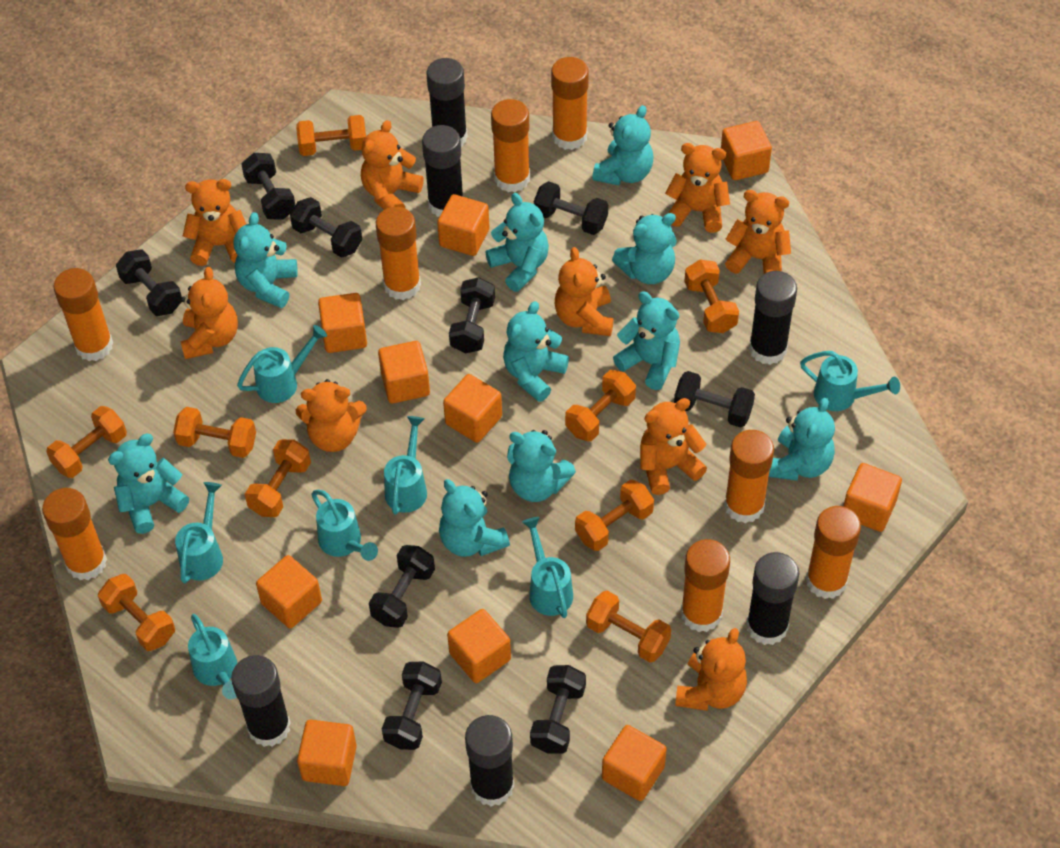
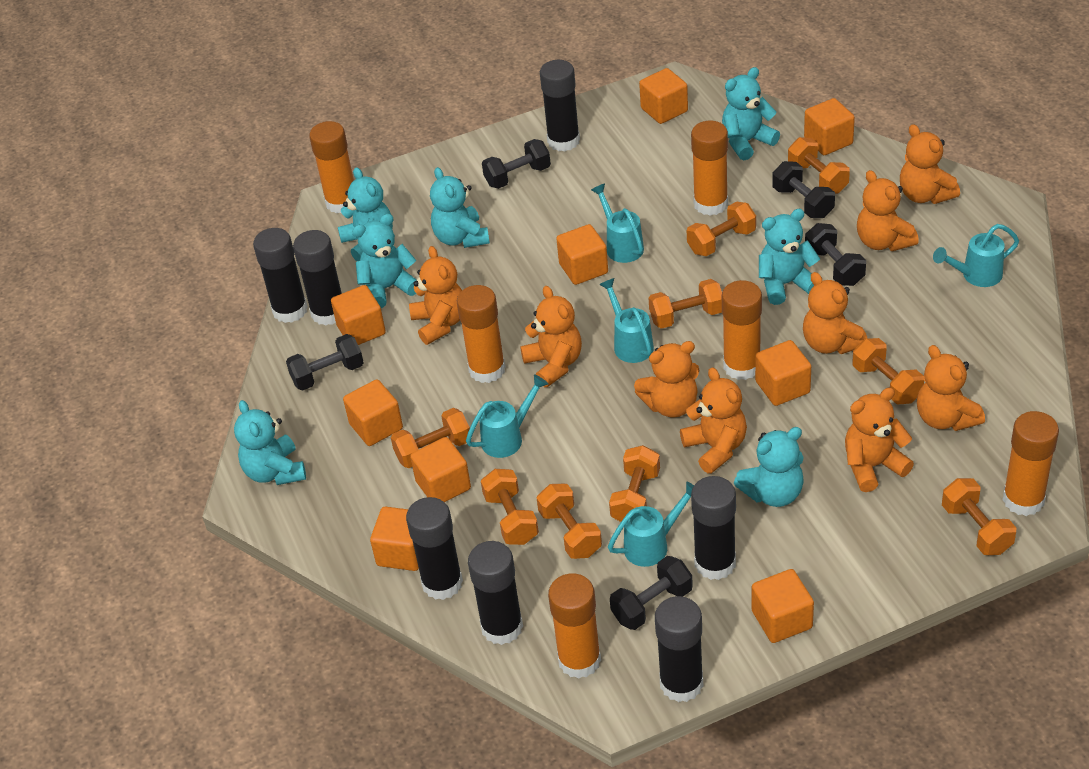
black dumbbell: [116,249,182,316] [241,153,295,220] [290,197,362,258] [369,545,435,628] [382,662,442,750] [449,277,495,354] [530,665,586,754] [534,181,608,235] [674,371,755,428] = 9 -> [286,334,364,390] [482,139,551,189] [610,556,693,630] [772,161,835,218] [805,223,866,286] = 5
black glue stick: [231,655,291,747] [422,125,463,217] [427,58,468,147] [465,715,514,807] [746,552,799,645] [749,271,797,365] = 6 -> [253,228,308,323] [293,230,342,326] [406,497,463,600] [468,541,523,645] [540,60,580,152] [655,596,703,702] [691,476,736,580] = 7
orange cube: [256,555,322,628] [297,720,357,786] [318,293,367,353] [378,341,430,403] [437,194,490,256] [443,374,502,443] [447,609,511,683] [602,725,667,801] [721,121,772,180] [843,463,902,532] = 10 -> [331,285,386,345] [343,379,403,446] [370,507,419,571] [410,437,471,502] [556,224,608,285] [639,68,688,124] [752,569,814,643] [755,340,811,406] [804,98,855,155] = 9
orange glue stick: [42,488,107,580] [53,268,113,361] [376,207,421,300] [491,99,530,192] [551,57,589,150] [681,539,730,632] [724,430,774,523] [806,506,861,599] = 8 -> [309,121,354,213] [457,285,506,383] [548,574,601,679] [691,121,728,216] [722,280,762,380] [1003,411,1059,516] = 6
turquoise teddy bear: [108,434,189,534] [233,212,298,308] [439,479,510,557] [485,193,549,292] [503,301,569,402] [507,430,576,502] [592,105,653,185] [612,213,677,284] [613,291,680,390] [769,398,835,481] = 10 -> [234,400,306,485] [338,167,393,261] [352,214,417,308] [430,167,490,248] [722,67,780,160] [734,427,804,507] [759,209,820,305] = 7
turquoise watering can: [175,482,223,583] [188,614,237,699] [237,325,327,403] [311,490,378,561] [384,416,427,515] [522,517,573,618] [800,351,900,411] = 7 -> [466,374,548,458] [591,184,644,263] [599,278,654,363] [608,482,694,567] [933,224,1019,287] = 5

